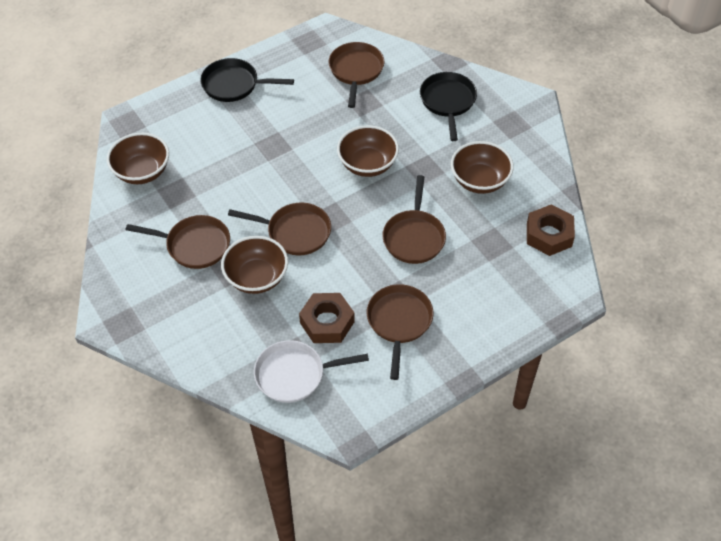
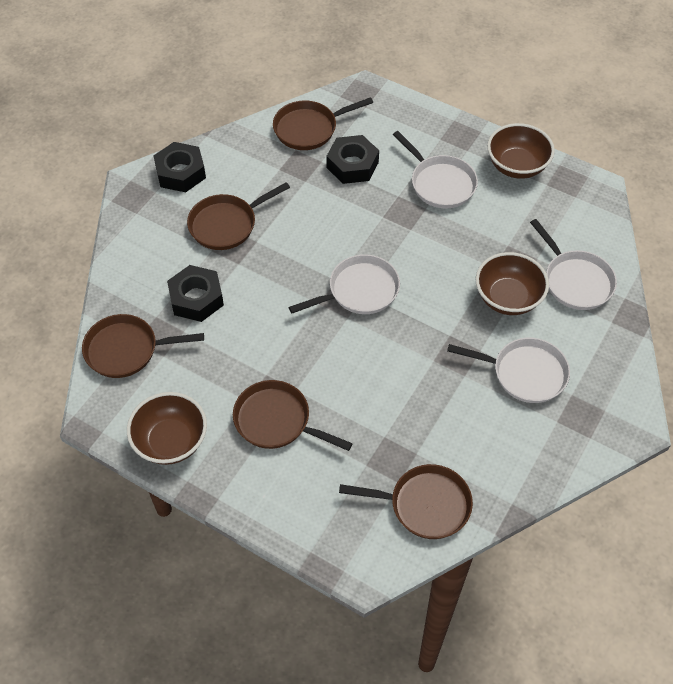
black nut: none = 0 -> [153,142,206,192] [167,265,224,322] [326,135,379,184] = 3
black pan: [200,58,294,102] [420,72,477,141] = 2 -> none = 0
brown bowl: [107,133,169,184] [221,236,288,294] [337,125,399,177] [451,141,514,194] = 4 -> [127,392,207,465] [476,252,549,315] [487,123,555,179] = 3
brown nut: [299,293,355,343] [527,205,575,256] = 2 -> none = 0
white pan: [254,340,369,403] = 1 -> [289,255,400,314] [393,131,478,208] [447,338,570,403] [530,219,617,310] = 4

